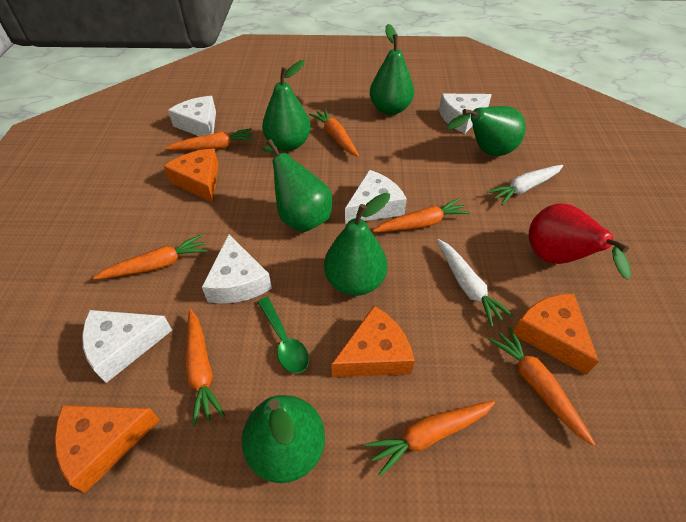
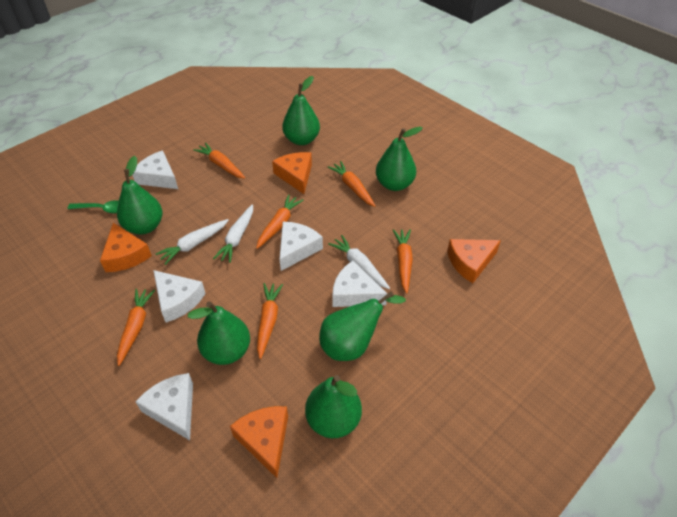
orange carrot: [93,234,208,280] [165,128,254,150] [185,309,225,427] [309,109,359,157] [365,401,495,477] [373,198,470,232] [488,327,595,446] = 7 -> [117,289,155,366] [193,142,245,179] [256,195,303,249] [257,283,283,359] [328,161,375,207] [393,229,413,294] = 6
red pear: [529,203,631,279] = 1 -> none = 0
white carrot: [437,239,514,327] [487,165,563,205] = 2 -> [156,219,229,265] [213,205,253,263] [328,235,390,289] = 3

